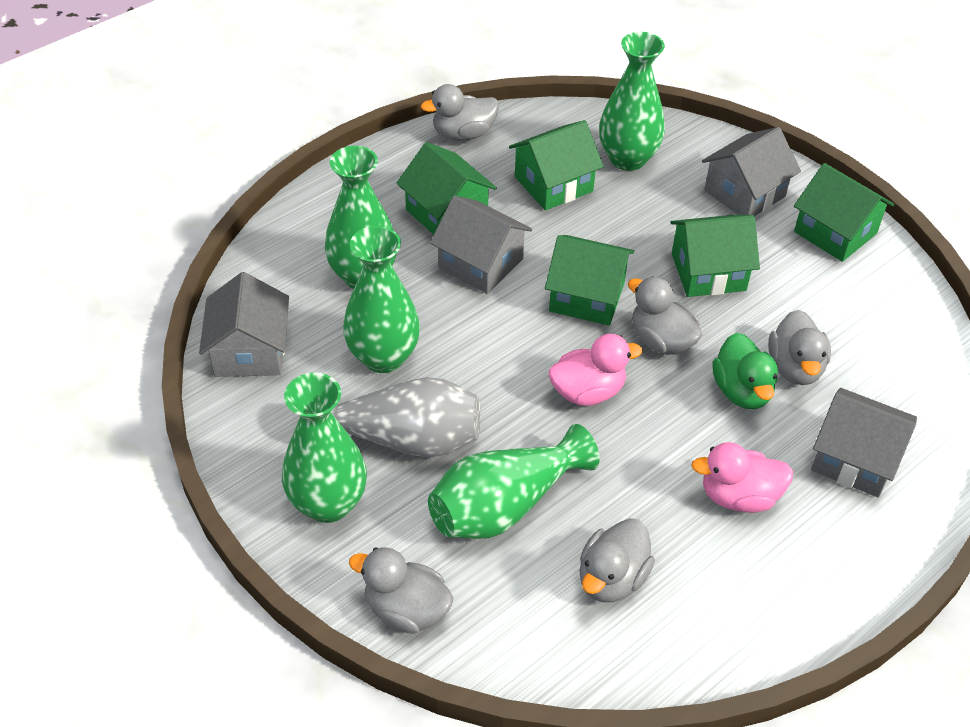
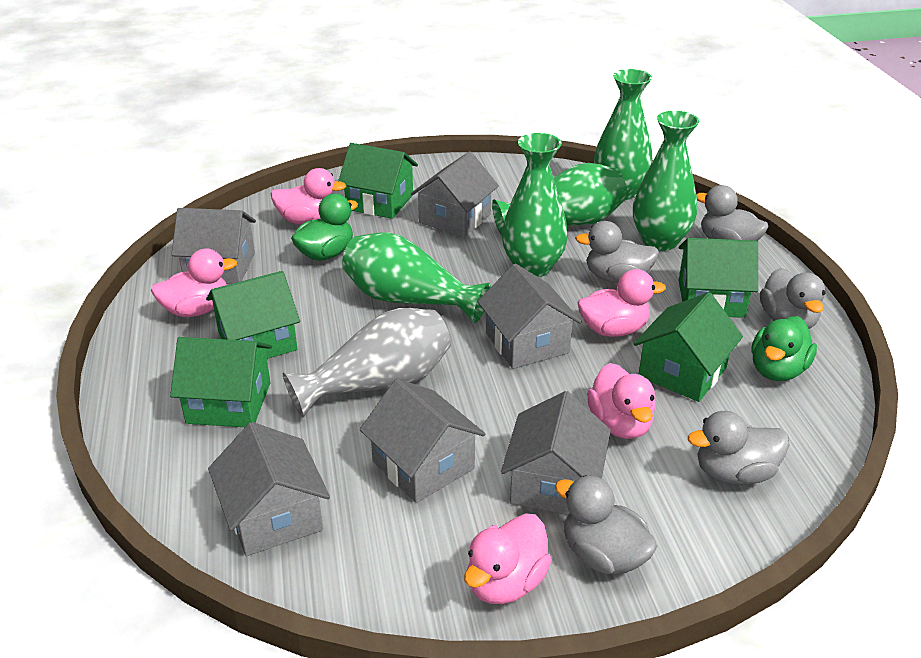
green duck: [712,333,778,409] = 1 -> [291,194,358,261] [751,316,817,381] = 2
grey house: [199,272,289,377] [430,196,532,294] [702,127,801,216] [811,388,917,498] = 4 -> [171,208,256,284] [208,422,330,556] [360,379,485,503] [411,151,499,237] [477,264,582,369] [501,391,611,515] = 6
pink duck: [548,334,642,406] [691,442,793,513] = 2 -> [151,249,237,317] [271,168,346,225] [464,513,552,604] [578,269,666,337] [587,363,656,439] = 5

